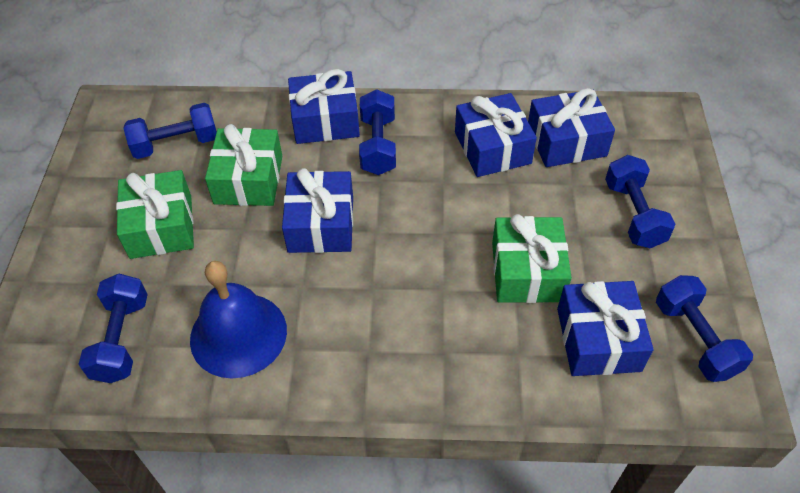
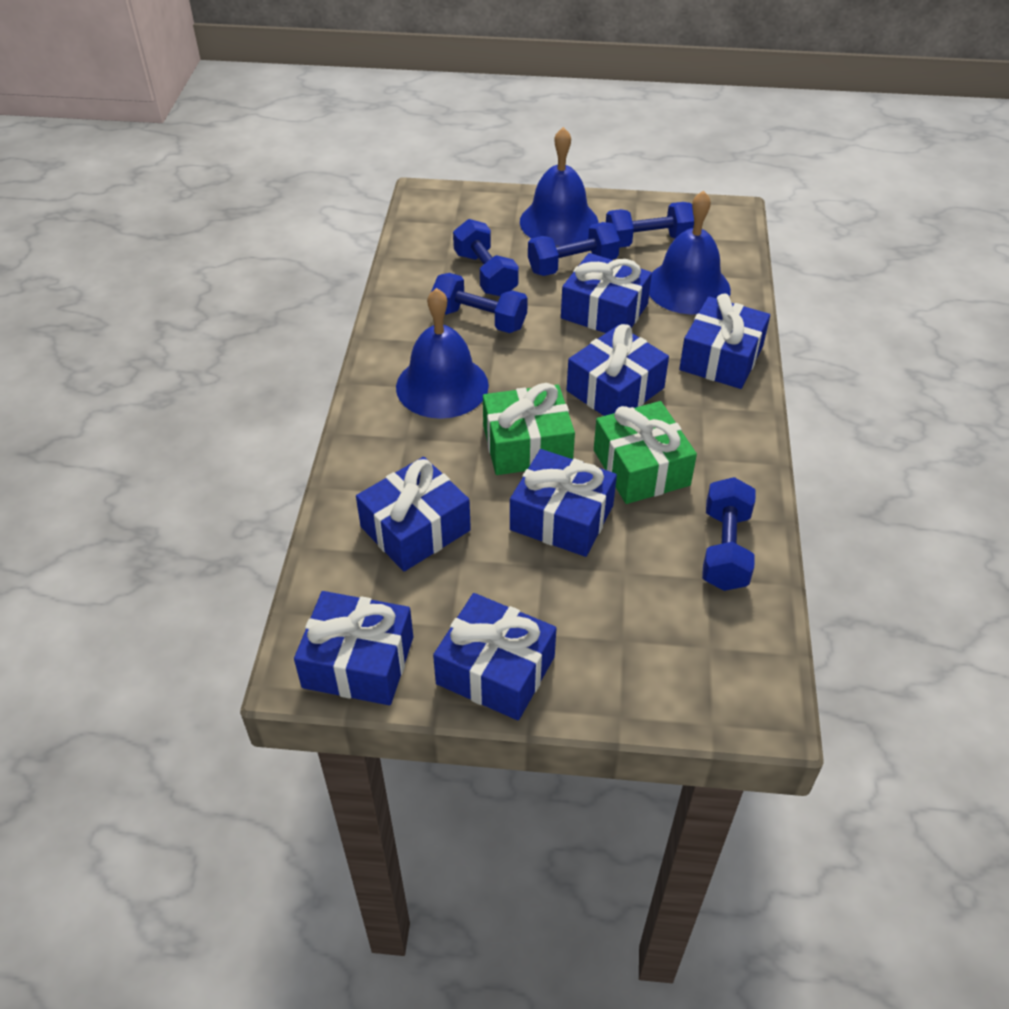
blue bell: [190,261,287,378] = 1 -> [396,288,489,419] [520,127,599,246] [649,190,731,314] = 3
blue gift: [282,168,353,253] [288,69,360,144] [455,93,537,177] [528,88,615,167] [557,281,654,376] = 5 -> [294,591,413,705] [356,457,471,571] [433,593,556,720] [510,449,617,557] [561,253,652,333] [567,324,669,416] [679,293,770,389] = 7
green gift: [116,170,194,259] [205,124,282,206] [492,214,572,303] = 3 -> [483,383,575,475] [594,401,697,504] = 2

